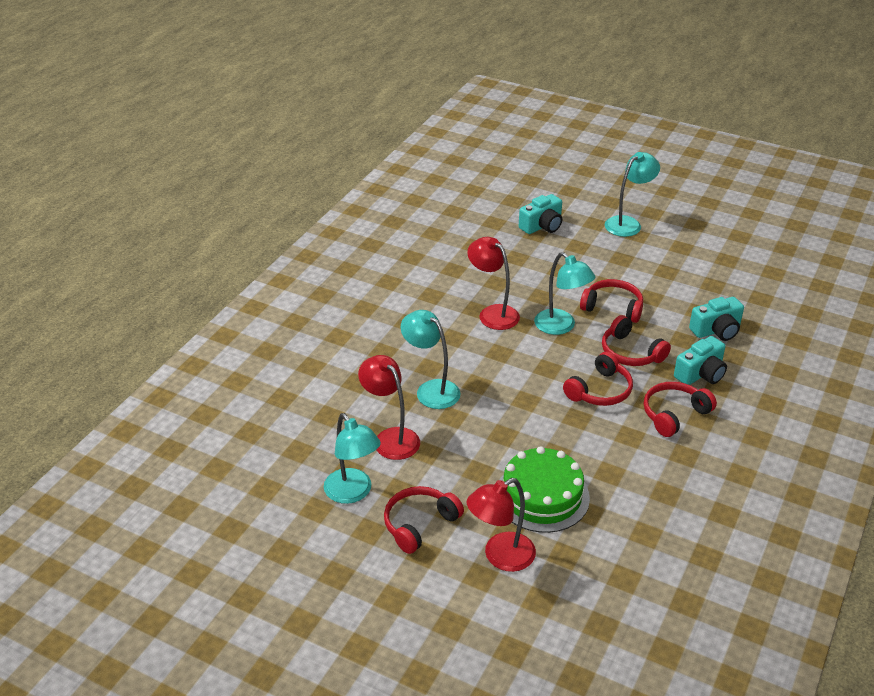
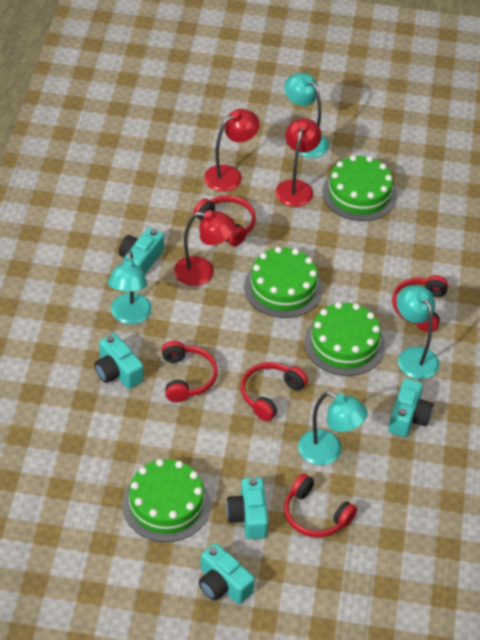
green cake: [499,446,590,533] = 1 -> [122,459,210,542] [244,247,323,318] [304,302,385,376] [322,155,397,221] = 4
turquoise camera: [519,194,562,234] [674,336,727,385] [689,297,744,341] = 3 -> [94,333,144,389] [119,228,164,275] [199,543,255,604] [226,477,268,539] [388,378,433,437] = 5

